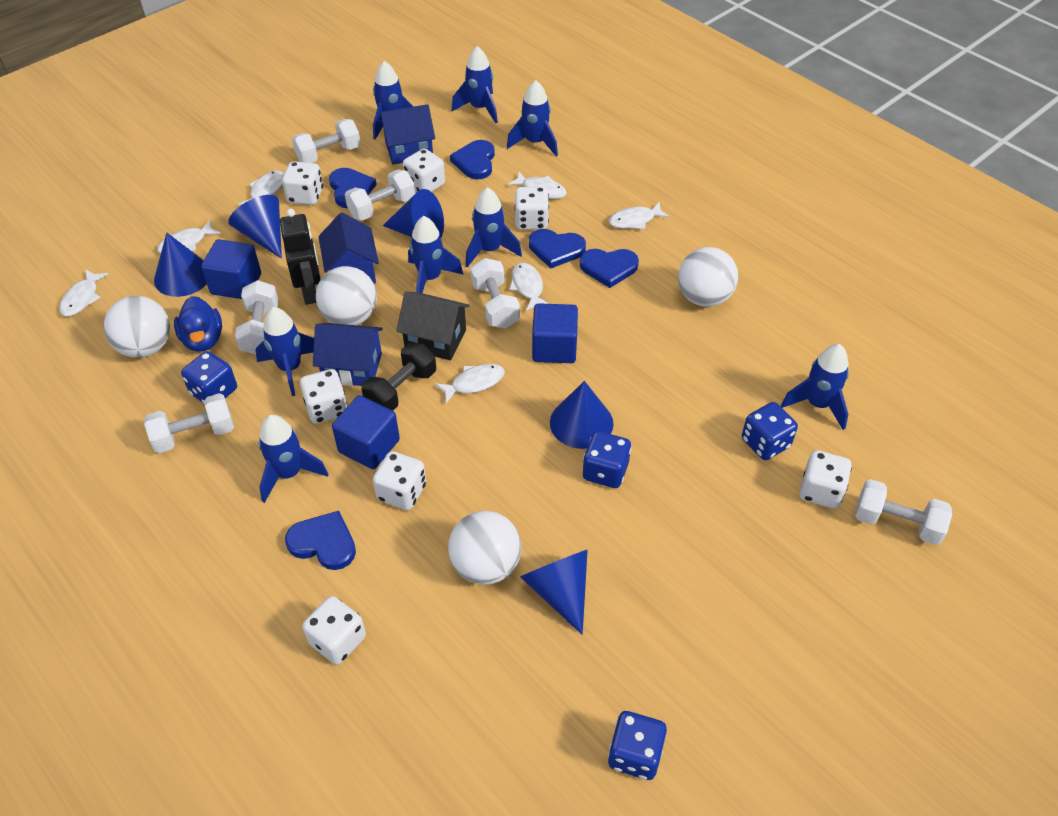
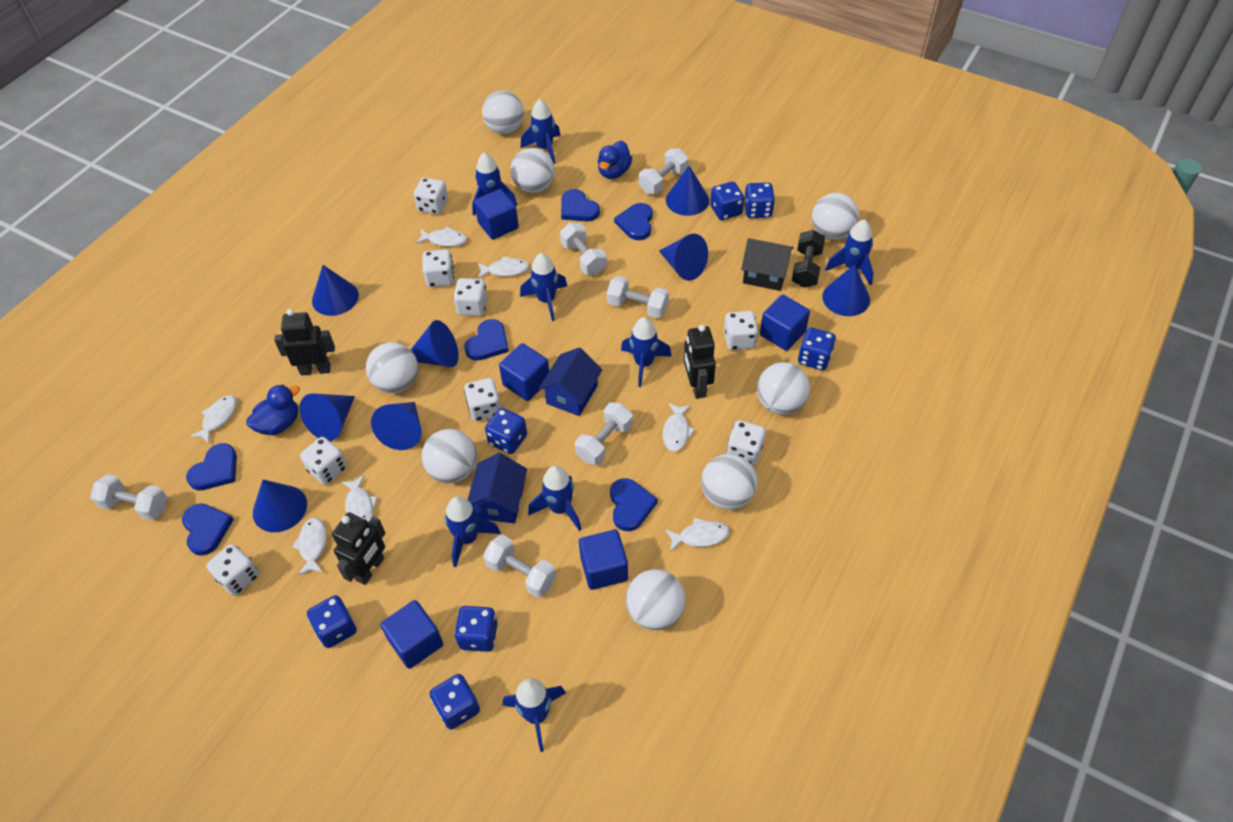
black robot: [280,208,321,305] = 1 -> [274,309,335,375] [332,512,385,585] [684,325,716,399] = 3
blue cone: [154,233,207,297] [228,195,282,259] [383,189,444,237] [520,549,588,635] [550,381,614,449] = 5 -> [253,480,307,532] [300,393,355,441] [312,265,359,316] [371,402,422,450] [411,320,458,367] [659,234,708,281] [666,166,709,216] [823,264,870,316] = 8
blue cube: [201,239,261,299] [332,395,400,469] [532,303,578,363] = 3 -> [380,600,443,669] [474,189,519,240] [499,343,549,401] [579,530,628,590] [760,295,810,351] = 5
blue dice: [181,351,237,404] [582,431,631,488] [608,711,667,780] [742,402,798,460] = 4 -> [307,595,357,648] [430,674,480,730] [454,606,498,652] [485,408,527,454] [710,182,744,220] [744,183,775,218] [798,327,836,370] = 7
blue duck: [174,296,222,352] = 1 -> [246,384,300,435] [598,141,632,179] = 2
blue heart: [285,511,356,570] [329,168,377,208] [450,140,495,179] [529,229,586,268] [580,249,639,288] = 5 -> [182,503,234,556] [186,443,237,490] [464,319,509,361] [561,189,600,221] [610,478,658,531] [614,203,653,240] = 6
blue house: [313,323,383,386] [318,213,379,284] [379,104,435,165] = 3 -> [468,453,527,523] [538,348,602,416] = 2
white ball: [104,296,170,358] [316,266,377,325] [448,511,521,585] [678,247,738,307] = 4 -> [366,342,418,393] [422,429,477,483] [482,91,524,134] [510,148,555,193] [625,569,686,630] [701,454,757,510] [757,362,810,415] [812,193,859,240] = 8
white dice: [282,161,323,205] [300,369,348,424] [302,596,366,665] [373,451,426,510] [403,149,445,192] [514,187,549,230] [799,450,852,508] = 7 -> [207,544,259,596] [300,437,347,485] [414,178,448,215] [422,249,454,287] [453,278,488,316] [464,378,501,421] [724,311,758,350] [727,420,766,466] = 8

